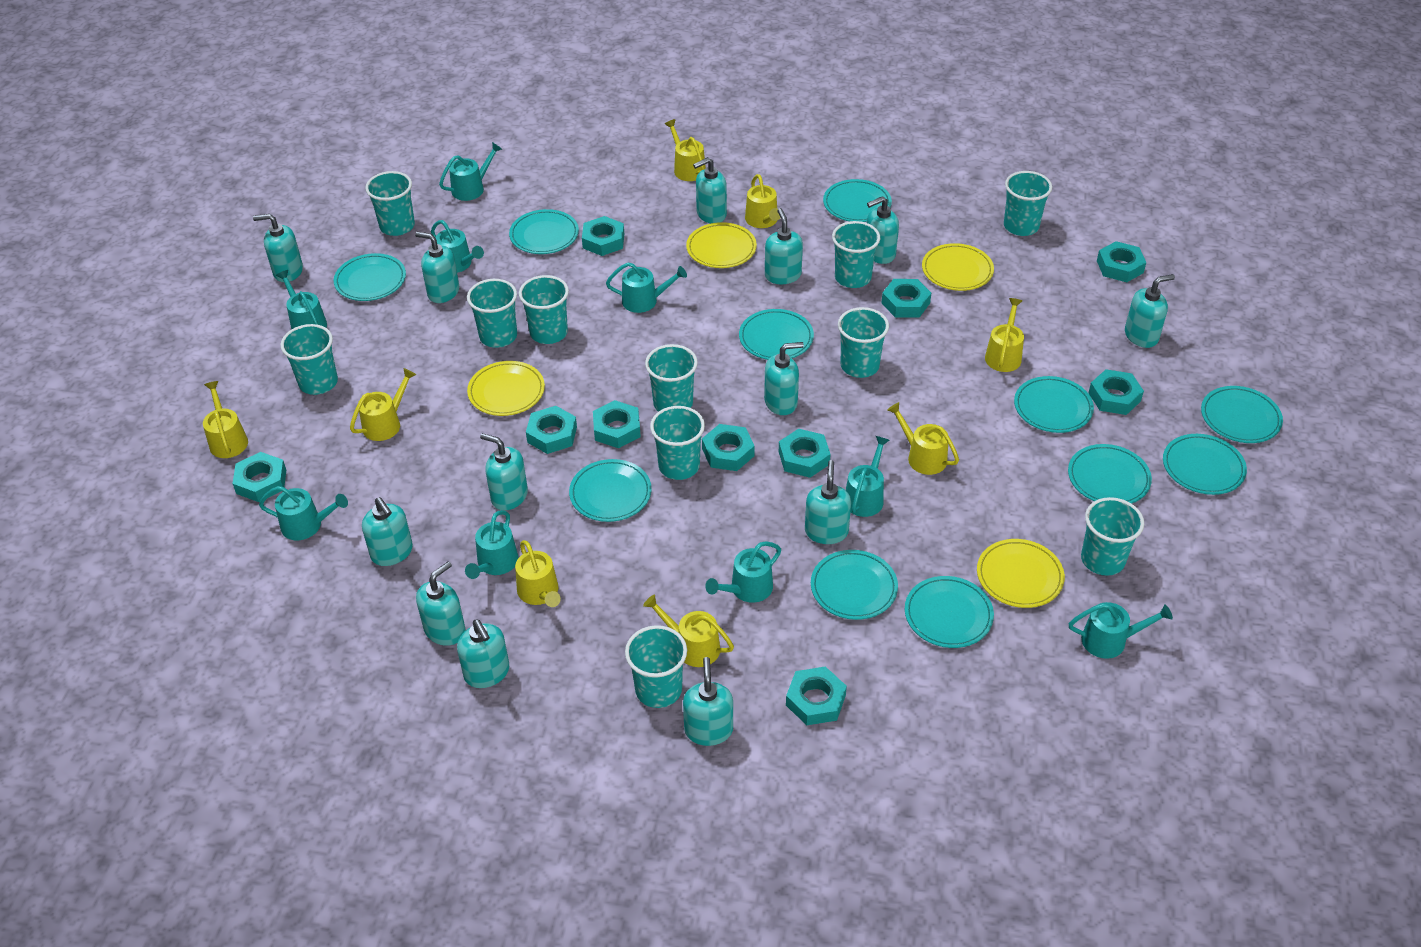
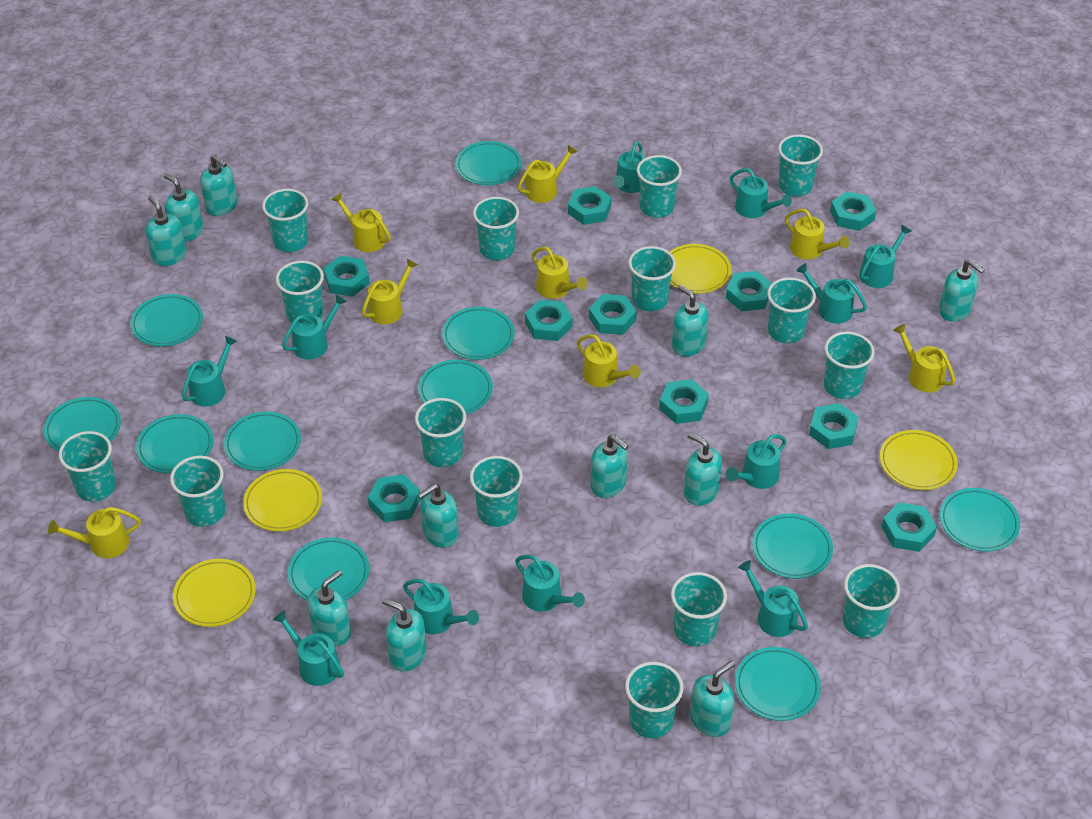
turquoise cup: [280,324,338,395] [365,171,415,236] [467,279,517,348] [519,275,569,344] [625,625,687,708] [645,344,698,412] [650,406,705,480] [832,221,880,288] [838,307,889,378] [1004,171,1052,236] [1081,497,1144,576] = 11 -> [59,431,116,502] [170,455,225,527] [262,189,308,252] [276,261,324,323] [415,398,466,467] [470,456,523,527] [473,197,519,260] [625,662,683,738] [628,246,676,311] [637,155,682,218] [671,572,727,646] [767,277,816,344] [778,134,823,196] [824,332,875,399] [843,564,900,638] = 15
turquoise soap dispenser: [253,214,303,282] [362,497,413,566] [415,232,459,303] [416,561,466,646] [457,619,509,688] [480,433,528,510] [683,657,733,746] [693,157,727,223] [764,342,804,415] [765,208,803,284] [805,460,851,544] [867,196,899,264] [1125,274,1175,348] = 13 -> [146,196,187,266] [164,173,204,242] [200,155,238,216] [307,570,351,647] [382,598,427,672] [418,484,459,548] [590,435,628,498] [672,285,709,357] [684,433,722,506] [690,661,735,737] [939,259,985,322] = 11
turquoise watering can: [259,486,348,540] [276,270,327,329] [431,220,484,273] [439,142,502,201] [465,510,518,579] [606,263,687,313] [705,542,781,603] [846,436,889,517] [1069,602,1173,659] = 9 -> [182,336,237,406] [273,610,344,686] [282,295,347,359] [403,579,479,634] [515,555,585,612] [613,141,646,193] [726,434,787,489] [730,168,792,218] [738,560,808,637] [796,263,867,324] [859,225,911,288] = 11

